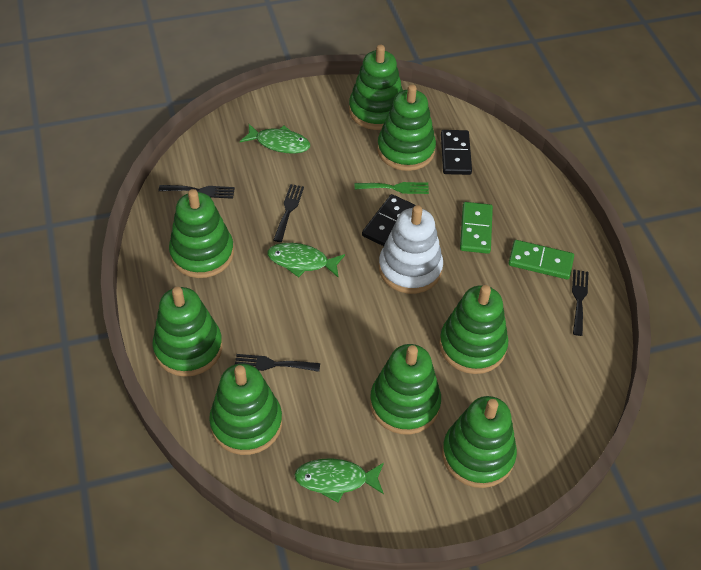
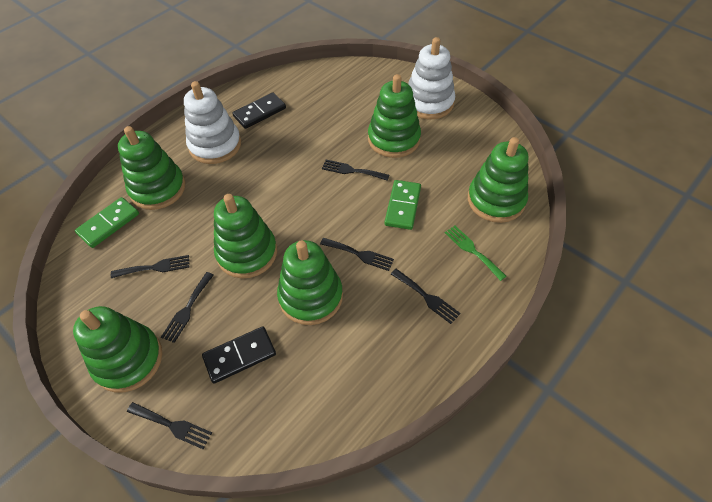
black fork: [159,185,235,199] [235,354,320,372] [274,184,304,242] [572,270,588,336] = 4 -> [111,255,190,278] [127,402,212,449] [161,272,214,343] [320,238,394,271] [322,160,389,181] [391,269,461,324] = 6
green fish: [240,124,310,154] [267,243,345,278] [295,458,384,503] = 3 -> none = 0
green stacking toy: [153,287,223,377] [169,189,234,278] [209,363,282,455] [349,45,403,130] [370,344,441,435] [377,84,436,171] [439,285,508,374] [442,396,517,488] = 8 -> [73,306,162,393] [118,126,185,210] [214,194,277,278] [277,240,343,325] [368,74,421,158] [468,137,529,223] = 6
white stacking toy: [379,205,443,294] = 1 -> [184,81,241,164] [408,37,455,119] = 2

